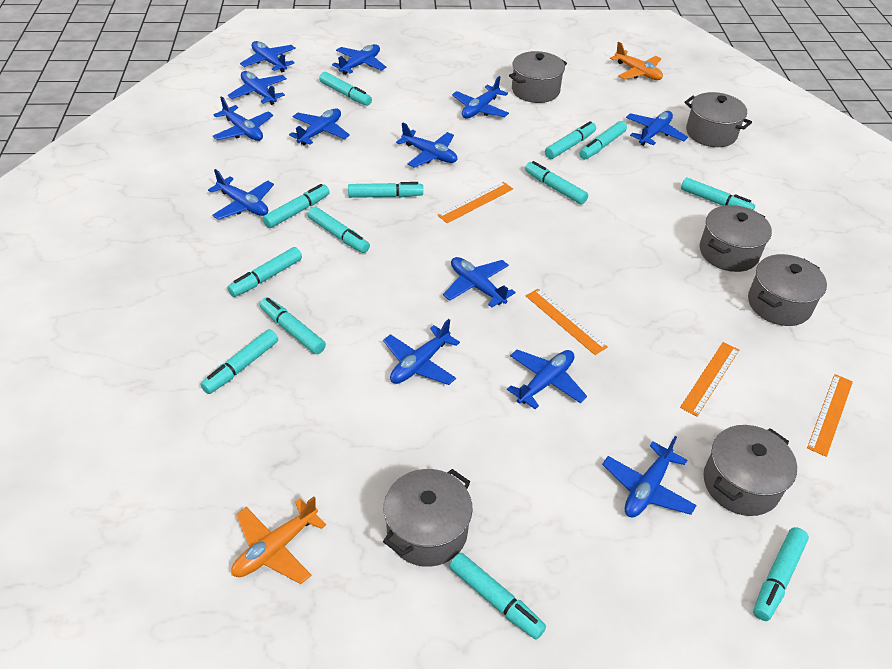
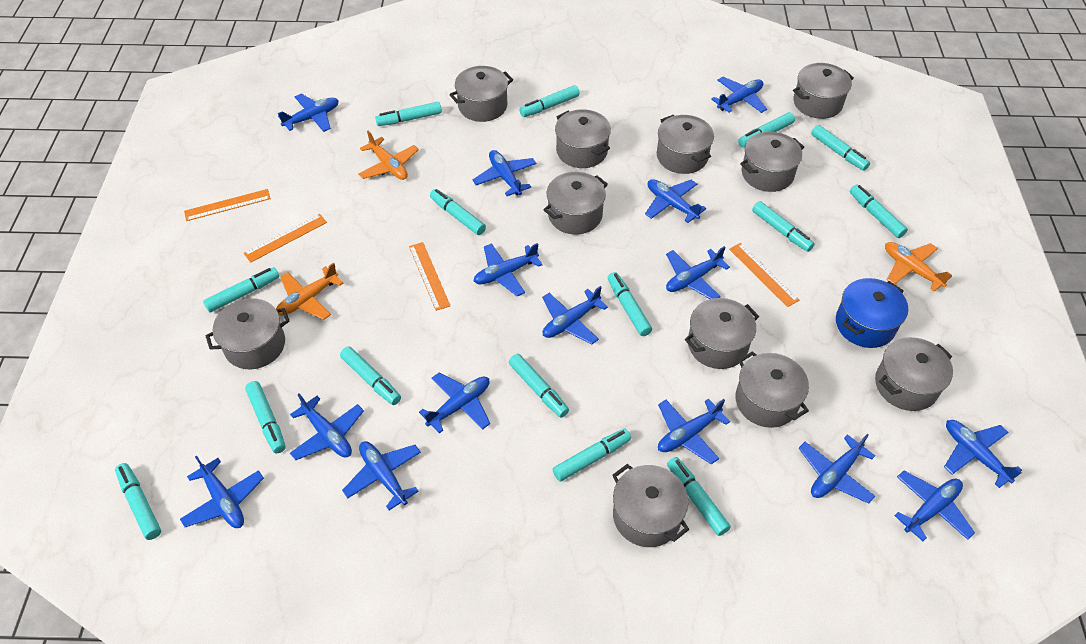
blue plane: [208,169,274,220] [213,96,273,141] [228,71,287,105] [240,41,296,72] [289,108,350,145] [332,44,387,75] [383,319,460,385] [396,122,457,168] [443,257,516,308] [452,76,509,118] [507,349,587,409] [602,436,697,517] [626,111,688,146] = 13 -> [180,456,264,528] [278,94,339,132] [290,394,364,460] [342,441,421,510] [419,372,490,433] [472,150,536,196] [474,243,542,296] [542,286,608,345] [645,179,706,223] [658,399,730,464] [666,246,730,299] [711,77,767,113] [799,434,875,504] [894,471,975,541] [944,420,1022,488] = 15
blue pot: none = 0 -> [836,278,908,348] = 1
grey pot: [383,469,472,567] [509,51,567,103] [685,92,752,147] [700,205,772,272] [704,425,797,516] [748,254,827,326] = 6 -> [205,298,290,369] [449,66,513,122] [543,172,608,234] [555,109,611,168] [612,464,689,547] [657,115,714,174] [685,298,759,369] [735,351,809,428] [740,132,804,192] [793,63,854,119] [875,337,953,411] = 11
orange plane: [231,496,326,584] [610,41,663,80] = 2 -> [276,263,343,320] [358,131,419,180] [885,242,952,292] = 3
turquoise marker: [201,329,278,394] [227,247,302,297] [260,297,326,354] [263,184,330,228] [308,207,370,253] [319,72,372,106] [348,182,423,198] [449,553,546,640] [525,161,588,205] [545,121,596,159] [579,121,627,159] [681,178,755,210] [753,527,809,621] = 13 -> [115,463,161,540] [203,267,279,313] [245,381,286,453] [340,346,401,405] [375,102,442,126] [430,189,486,235] [509,354,569,418] [520,85,580,117] [552,429,631,481] [607,272,652,336] [667,457,731,536] [738,112,795,147] [752,201,815,252] [811,125,870,171] [850,184,908,238] = 15

